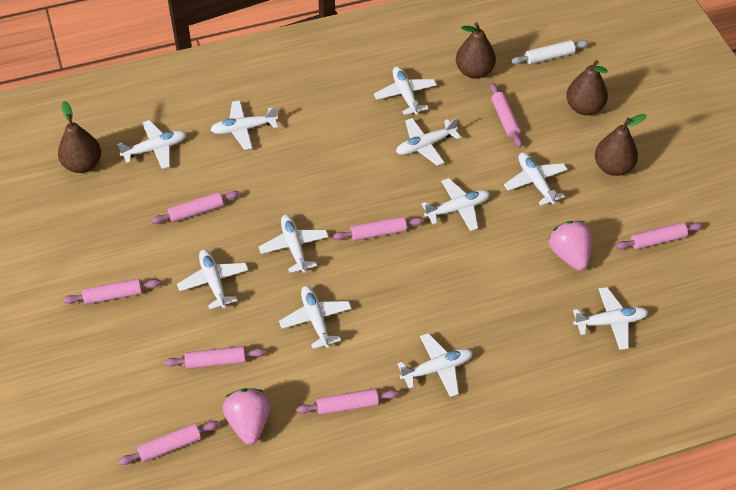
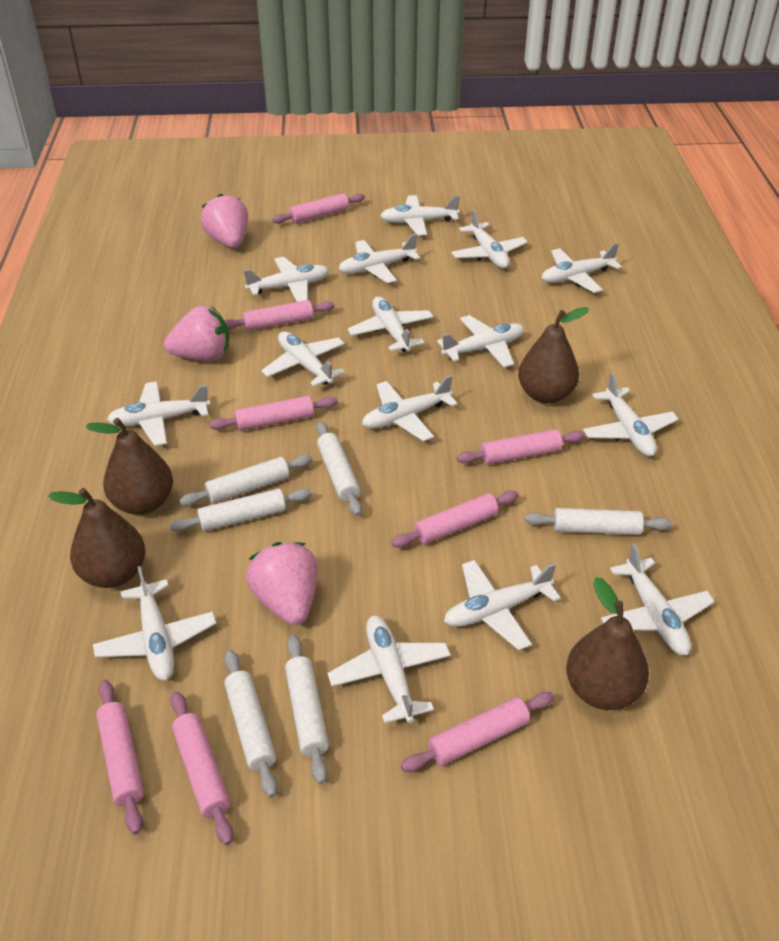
pink strawberry: [222,388,270,445] [549,221,592,270] = 2 -> [164,306,229,361] [200,193,248,248] [246,542,318,625] = 3
white plane: [117,120,186,169] [177,249,248,309] [210,100,278,150] [259,215,329,273] [279,286,352,349] [374,66,437,115] [396,118,461,166] [398,333,473,397] [422,178,490,231] [504,152,568,205] [573,287,648,350] = 11 -> [93,566,217,681] [107,381,210,446] [243,257,329,302] [261,331,345,387] [327,616,451,724] [339,234,420,283] [348,297,433,352] [362,375,458,441] [380,195,460,236] [437,315,524,368] [444,560,561,650] [451,209,528,269] [542,243,622,293] [583,372,679,457] [601,543,715,655] = 15
white rolling pin: [511,40,589,64] = 1 -> [170,488,312,532] [179,455,312,506] [224,650,278,798] [285,635,329,784] [316,421,362,516] [525,508,672,535] = 6

